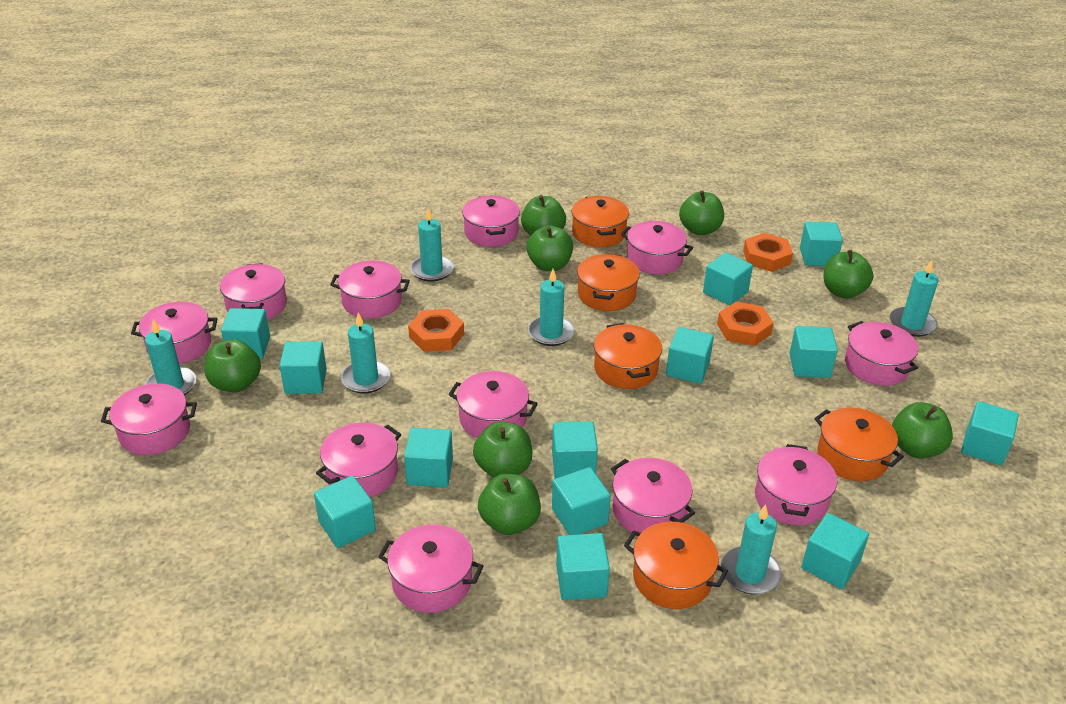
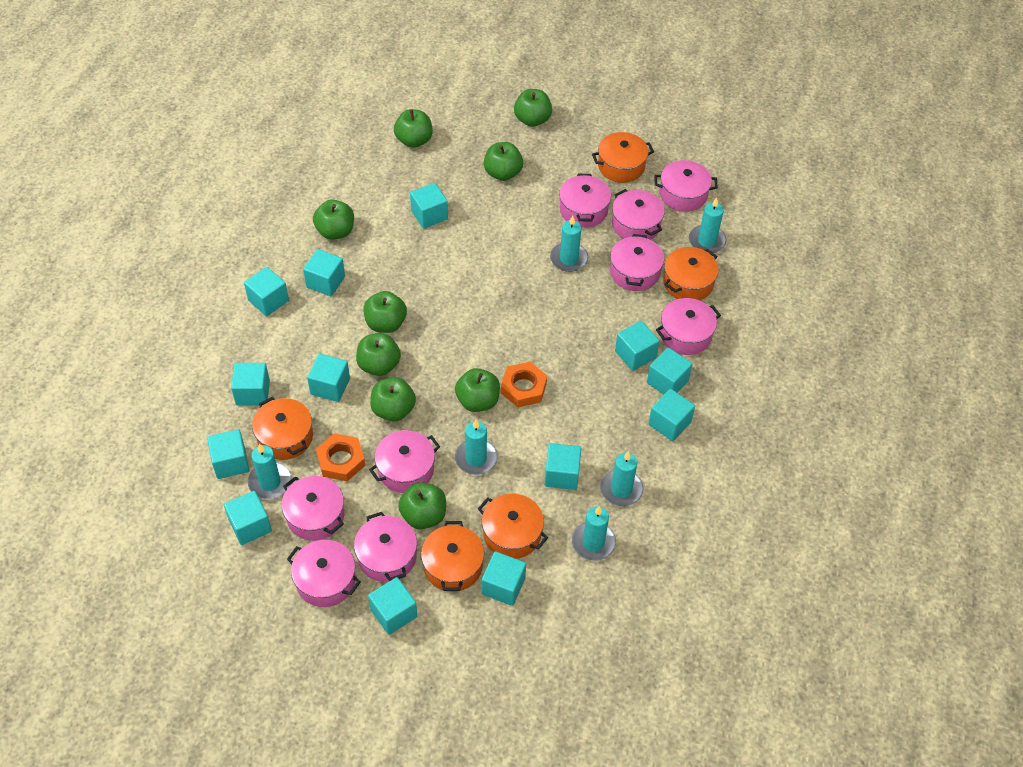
green apple: [204,339,261,392] [473,421,532,478] [478,474,541,535] [521,195,566,235] [526,225,573,271] [679,191,724,235] [824,250,874,299] [892,402,953,458] = 8 -> [313,199,354,240] [356,333,401,376] [363,291,407,333] [370,377,416,421] [394,109,433,148] [398,482,446,529] [455,368,500,412] [484,142,523,181] [514,89,552,127] = 9
orange nut: [408,309,464,352] [717,302,774,346] [743,233,793,272] = 3 -> [316,433,365,481] [501,362,547,407] = 2
pink pot: [101,384,197,455] [131,302,218,364] [220,263,287,320] [316,422,401,497] [330,261,410,319] [378,524,483,613] [449,371,538,438] [462,195,520,247] [611,458,695,533] [621,221,693,274] [755,444,837,525] [845,321,918,386] = 12 -> [282,476,344,541] [287,540,361,607] [354,512,417,582] [369,430,440,493] [559,174,611,228] [610,234,664,291] [612,189,665,240] [654,160,718,212] [656,298,721,355] = 9

